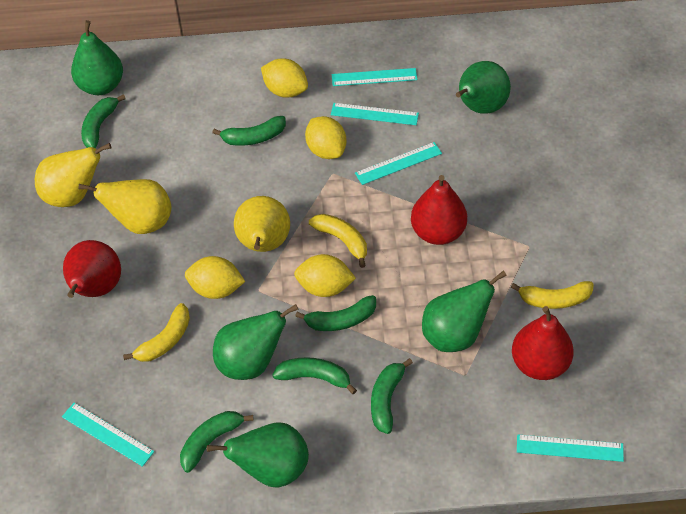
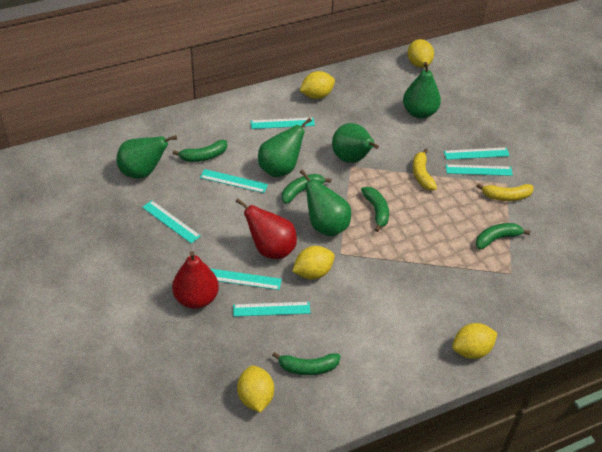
green banana: [81,94,126,148] [180,411,254,473] [212,116,286,146] [272,357,357,394] [295,295,376,331] [371,358,413,434] = 6 -> [172,140,227,162] [272,352,340,375] [282,174,331,204] [361,187,389,232] [476,223,530,249] = 5
red pear: [63,240,121,298] [411,175,467,245] [512,306,574,380] = 3 -> [172,251,219,309] [236,198,297,259] = 2
turquoise ruler: [62,403,154,467] [331,103,419,125] [332,68,418,86] [355,142,442,185] [517,434,624,462] = 5 -> [142,200,201,244] [200,169,268,193] [211,269,282,290] [233,302,310,317] [251,117,315,129] [444,147,510,160] [446,164,513,176] = 7
yellow banana: [123,303,190,362] [309,214,367,268] [511,281,594,309] = 3 -> [413,149,437,190] [476,184,534,201] = 2
yellow lemon: [185,256,245,299] [261,59,308,98] [294,254,356,297] [305,116,347,159] = 4 -> [237,365,274,413] [292,246,335,279] [300,71,335,99] [408,39,434,68] [452,323,498,359] = 5
yellow pear: [35,143,112,207] [78,179,171,234] [234,196,290,252] = 3 -> none = 0

